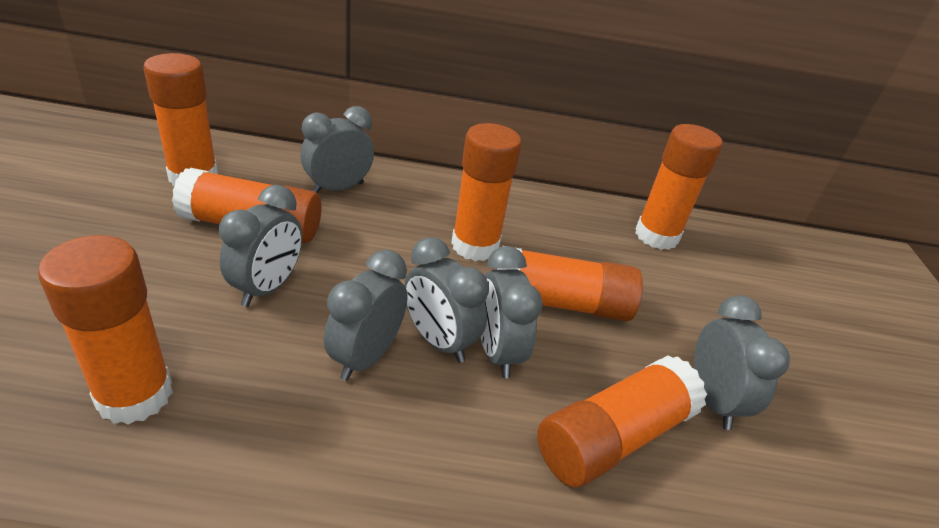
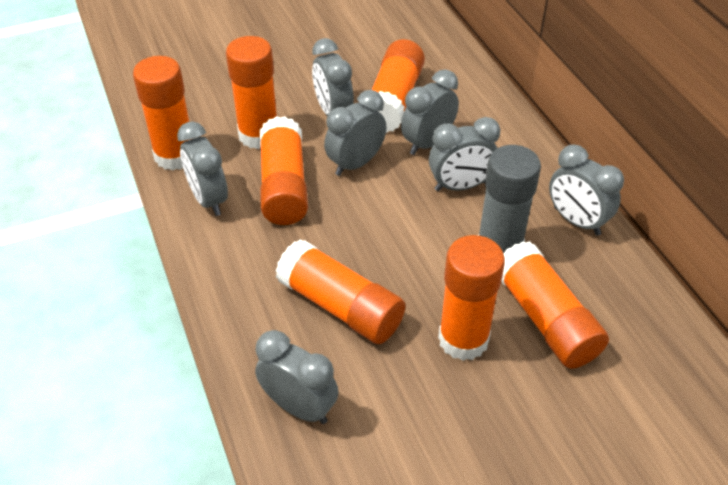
grey clock: [219,185,302,307] [301,106,374,193] [324,250,407,381] [404,237,489,363] [481,246,543,378] [694,295,790,430] = 6 -> [177,122,228,216] [255,330,339,424] [312,38,354,116] [324,90,387,176] [401,69,459,155] [429,117,500,191] [549,144,624,235] = 7
grey glue stick: none = 0 -> [478,145,541,253] = 1

